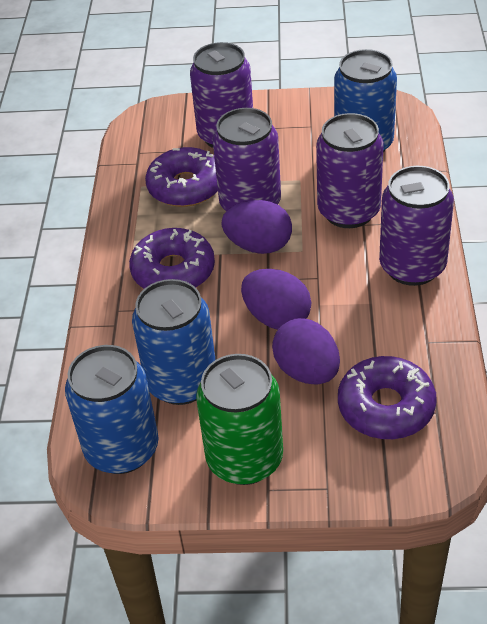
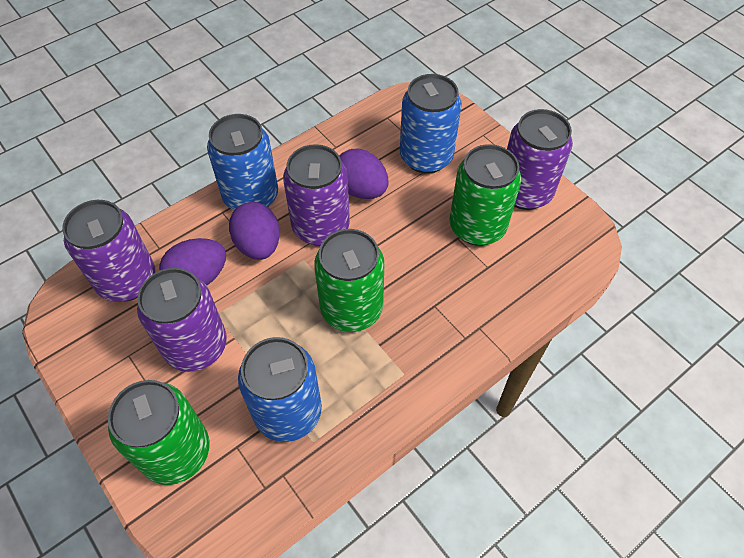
green can: [196,354,283,485] = 1 -> [108,380,209,485] [314,229,384,332] [449,144,521,246] = 3
purple donut: [129,228,215,289] [145,147,218,207] [338,356,437,439] = 3 -> none = 0

